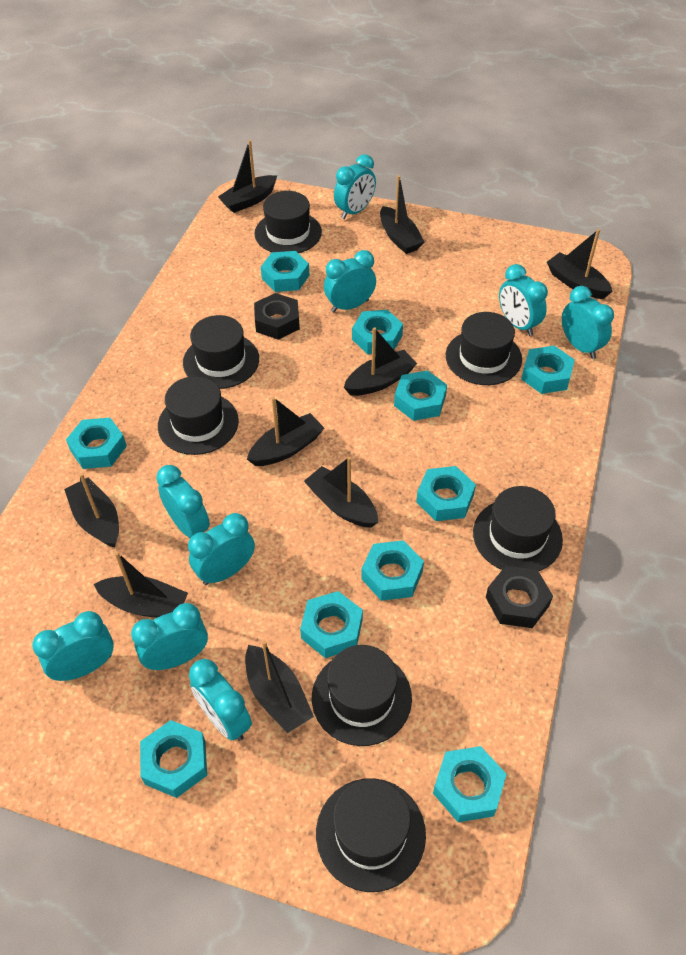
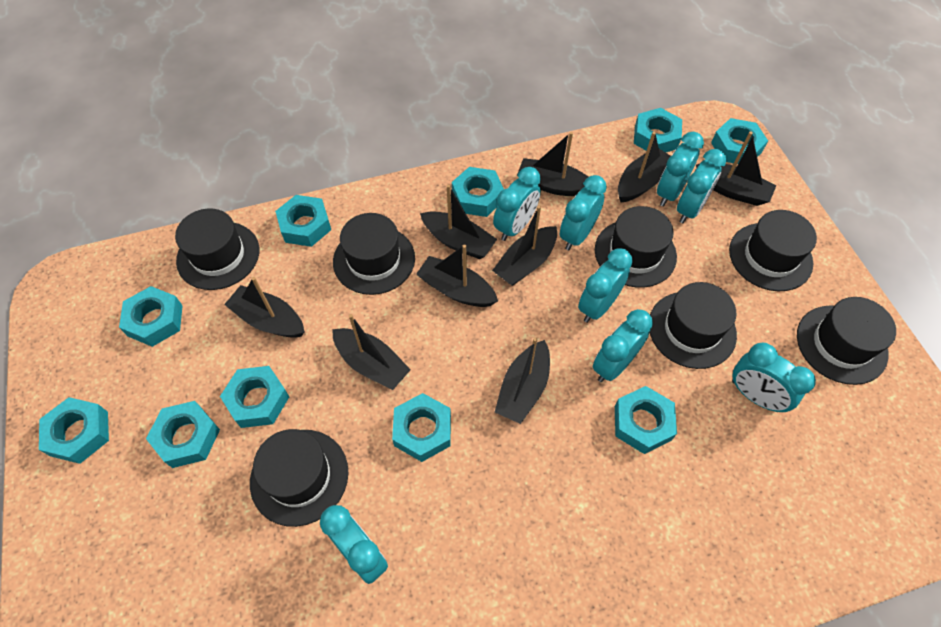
black nut: [254,293,300,340] [486,566,553,628] = 2 -> none = 0
turquoise clock: [32,611,114,681] [131,603,208,670] [156,465,210,538] [188,513,255,585] [189,659,252,741] [324,250,376,312] [334,154,376,219] [499,264,548,336] [562,286,614,359] = 9 -> [320,505,388,584] [493,167,541,241] [560,175,607,250] [578,248,633,323] [593,309,653,382] [657,132,704,206] [677,149,726,223] [732,343,816,412] = 8

